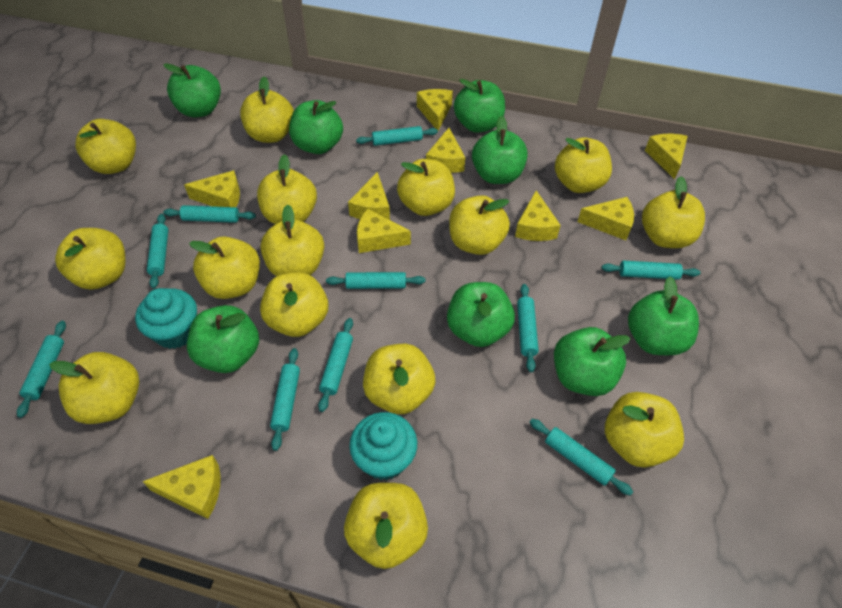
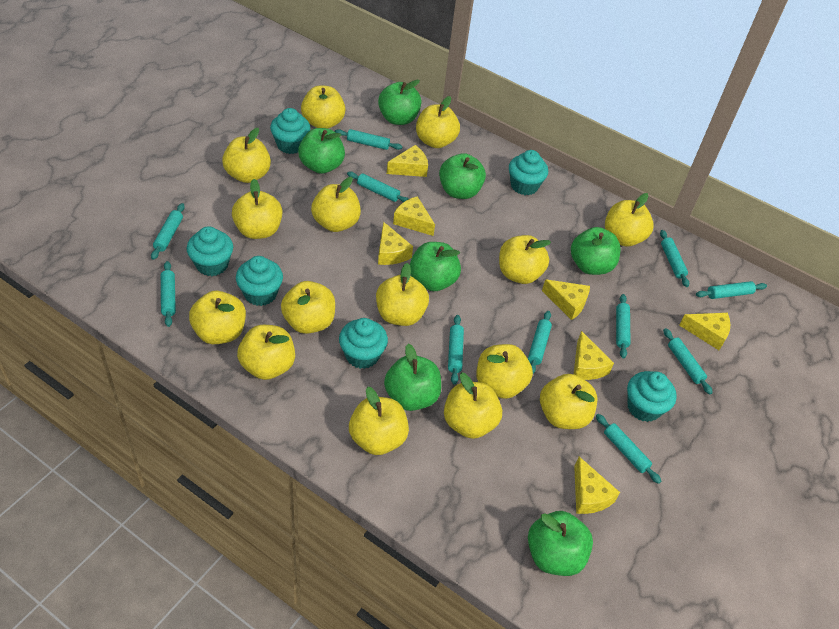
green apple: [163,63,221,117] [187,305,259,373] [289,100,343,154] [447,282,515,347] [454,79,505,133] [472,116,528,184] [554,327,631,396] [628,276,699,355] = 8 -> [298,128,345,174] [378,80,421,125] [384,344,441,411] [410,242,461,291] [439,153,486,199] [528,511,593,576] [571,227,621,275] = 7
turquoise cupcake: [135,288,197,349] [349,412,417,480] = 2 -> [187,226,233,276] [236,256,283,306] [270,108,310,154] [339,318,388,369] [509,150,548,195] [627,371,677,422] = 6
turquoise rolling pin: [17,321,66,418] [147,214,168,289] [163,205,256,223] [270,348,300,451] [318,318,353,412] [326,272,425,289] [356,126,438,146] [517,284,539,372] [530,419,633,496] [601,261,700,280] = 10 -> [151,203,185,260] [161,261,176,327] [335,129,403,150] [347,172,409,202] [448,315,464,384] [528,311,552,373] [596,414,661,484] [616,294,631,358] [660,230,689,287] [663,328,713,394] [696,281,767,299] = 11
yellow cheese: [142,455,220,519] [184,170,240,207] [348,172,390,220] [357,209,411,253] [417,89,453,131] [426,128,465,173] [515,190,561,241] [577,197,634,240] [645,134,688,179] = 9 -> [378,222,413,265] [387,145,428,177] [393,196,435,236] [542,279,590,320] [574,331,614,380] [574,457,620,514] [679,313,730,350] = 7

